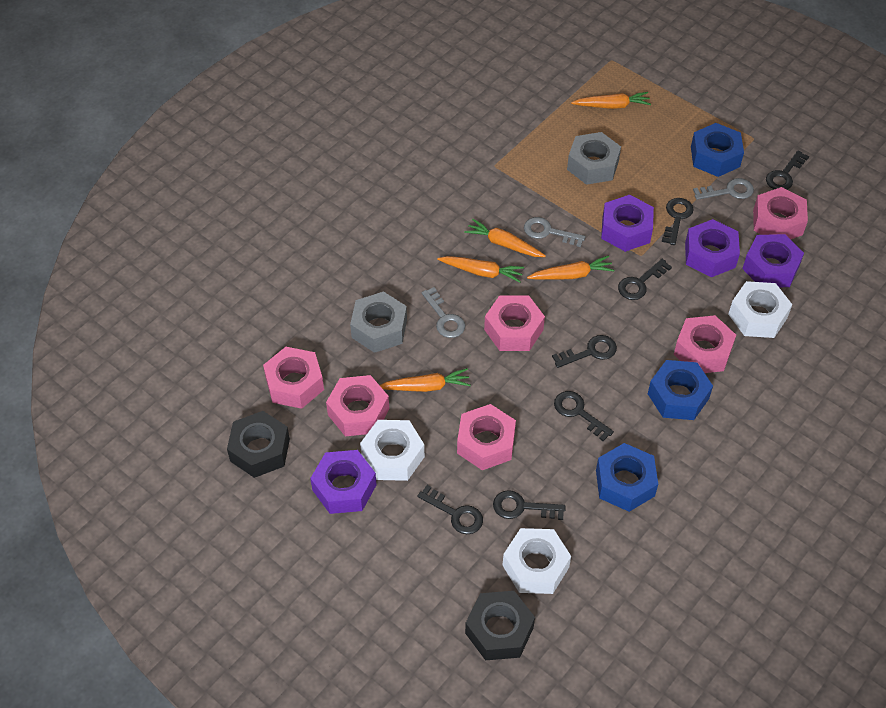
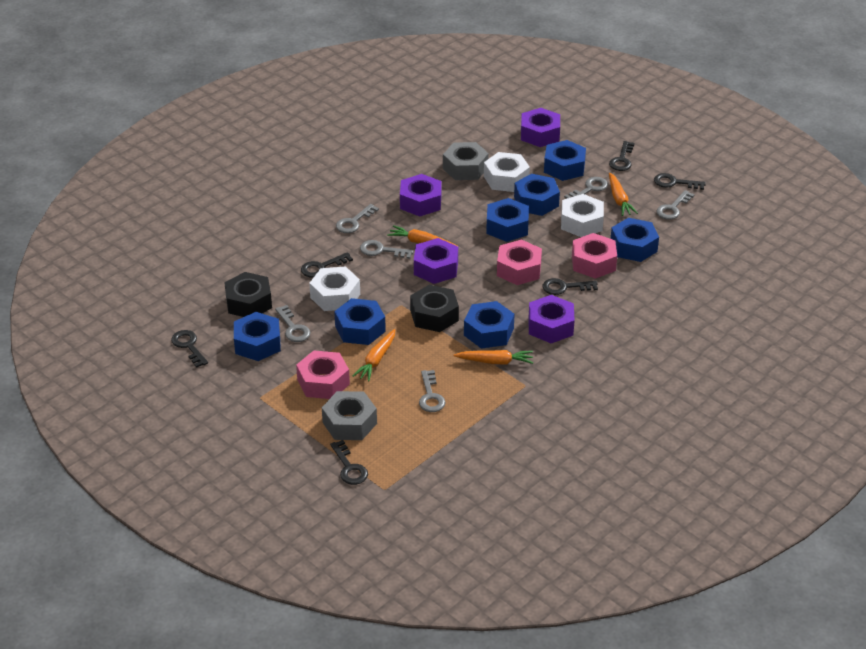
black key: [417,485,483,534] [493,490,565,520] [552,335,617,368] [554,391,614,441] [618,259,672,300] [662,198,694,245] [766,150,809,189] = 7 -> [171,330,208,368] [301,252,353,278] [330,440,368,485] [543,278,598,295] [609,141,635,171] [654,173,706,190] = 6
blue nut: [596,443,658,512] [648,360,713,420] [691,123,744,177] = 3 -> [234,312,281,361] [334,298,386,345] [464,301,514,349] [486,198,529,242] [514,174,560,216] [544,140,586,181] [611,218,659,262] = 7
grey key: [421,287,465,338] [524,217,585,247] [693,178,754,200] = 3 -> [275,305,310,342] [336,204,379,233] [360,240,414,259] [419,370,446,412] [564,177,608,199] [656,190,695,220] = 6
orange carrot: [380,368,471,392] [437,256,524,283] [464,219,546,257] [527,256,614,280] [571,92,651,109] = 5 -> [353,329,395,381] [387,225,459,247] [453,350,533,364] [609,172,638,216] = 4
pink nut: [263,347,324,409] [326,375,389,436] [457,404,516,470] [484,296,545,351] [674,315,736,373] [753,187,808,239] = 6 -> [296,351,350,399] [497,239,542,285] [572,233,617,279] = 3

